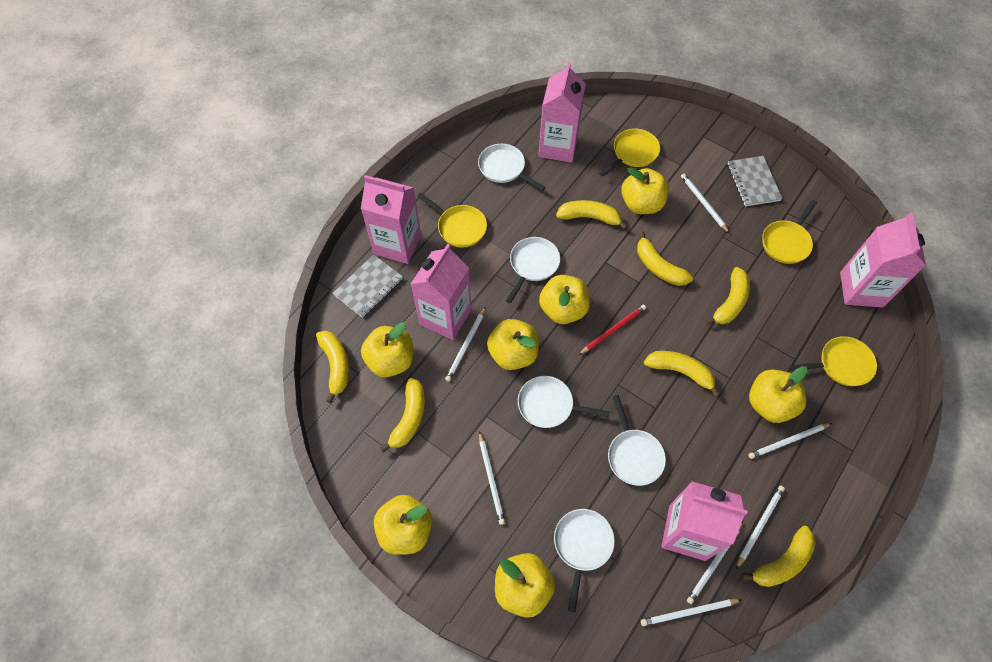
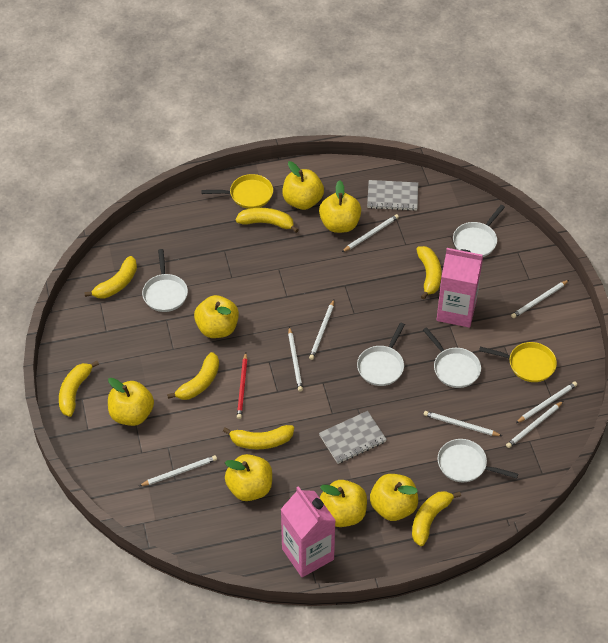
pink carton: [361,175,421,264] [411,244,471,340] [538,62,586,163] [661,481,747,561] [840,213,926,308] = 5 -> [281,486,336,577] [437,248,483,328] = 2
white pencil: [445,307,486,382] [479,431,505,525] [641,599,741,626] [681,174,729,233] [687,521,743,604] [736,486,785,569] [748,423,832,459] = 7 -> [139,455,217,486] [288,327,303,392] [309,300,334,360] [342,214,399,252] [424,411,502,436] [506,401,563,448] [511,280,569,318] [516,382,577,423] = 8
yellow pan: [417,193,487,248] [599,129,660,177] [762,200,817,264] [789,336,877,386] = 4 -> [201,174,273,209] [479,342,557,382] = 2

